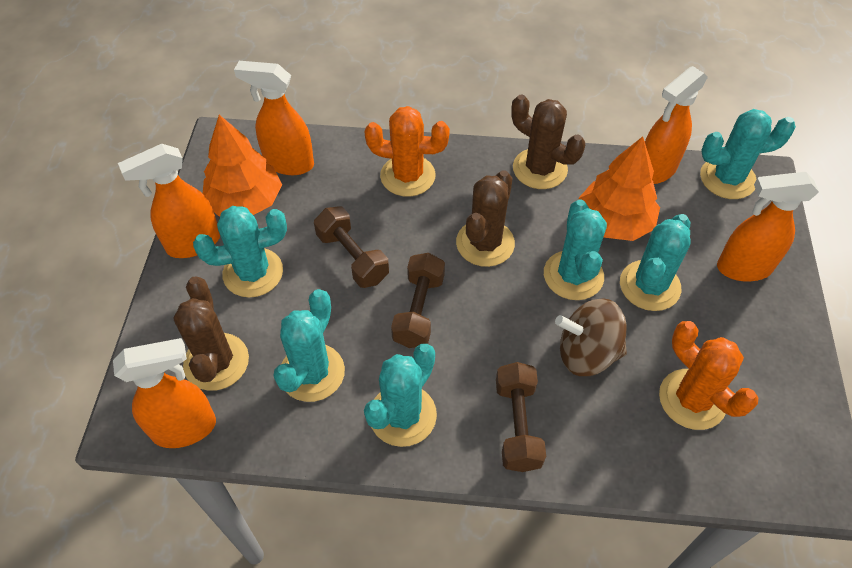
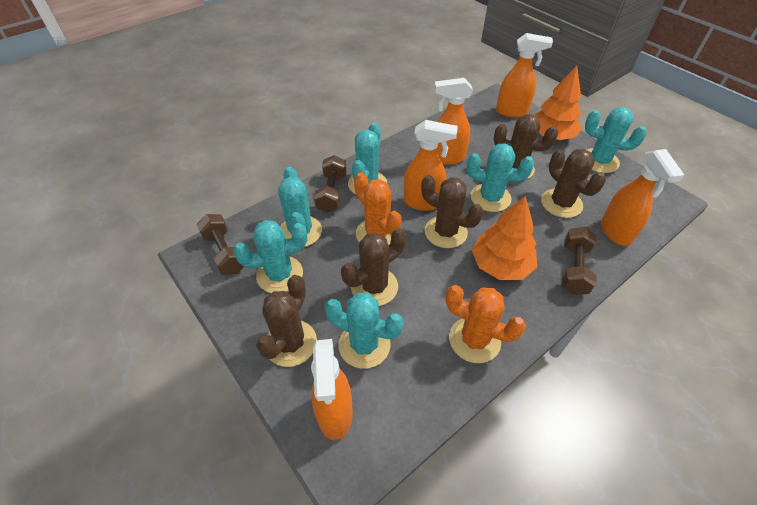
brown cactus: [173,277,249,391] [456,170,515,267] [511,94,585,189] = 3 -> [256,275,317,367] [341,228,406,306] [421,175,483,248] [494,114,558,179] [541,149,606,218] = 5
brown spinning top: [555,298,627,376] = 1 -> none = 0

